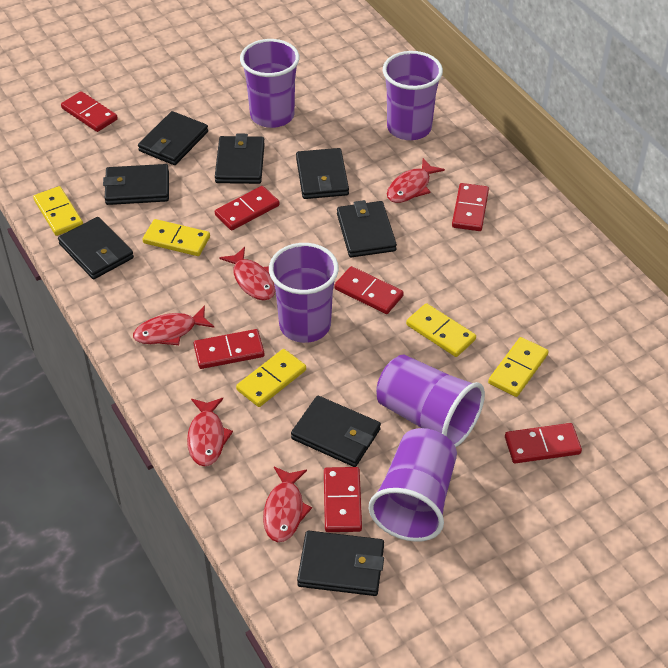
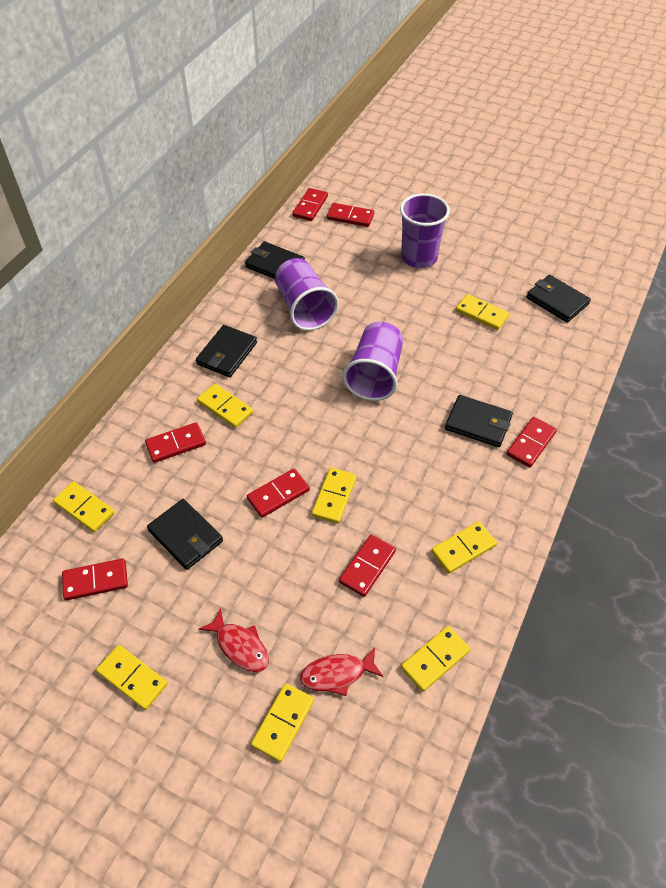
black wallet: [58,217,134,279] [103,164,169,205] [138,111,208,165] [215,134,265,184] [291,396,381,467] [296,148,349,199] [297,531,384,596] [337,200,397,257] = 8 -> [147,499,223,570] [196,325,257,377] [245,242,305,279] [445,395,513,447] [526,275,591,323] = 5
purple cup: [240,39,300,128] [269,243,339,343] [369,428,457,542] [376,354,485,447] [383,51,443,140] = 5 -> [275,258,339,331] [343,322,403,401] [400,193,450,268] = 3
red fish: [133,305,214,345] [187,398,233,466] [219,247,276,301] [263,467,312,542] [387,158,445,203] = 5 -> [199,608,269,672] [300,648,384,696] = 2
yellow domino: [33,186,83,236] [143,219,210,256] [236,349,306,407] [406,303,476,357] [488,337,549,397] = 5 -> [53,481,115,532] [96,645,168,710] [197,384,253,428] [251,683,314,762] [312,468,357,524] [401,626,470,692] [431,521,497,573] [456,294,510,330] = 8

